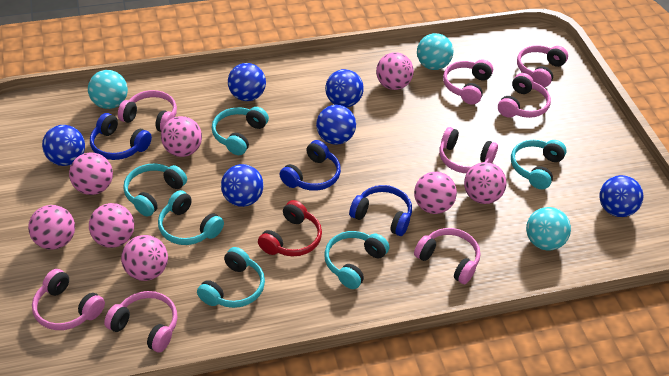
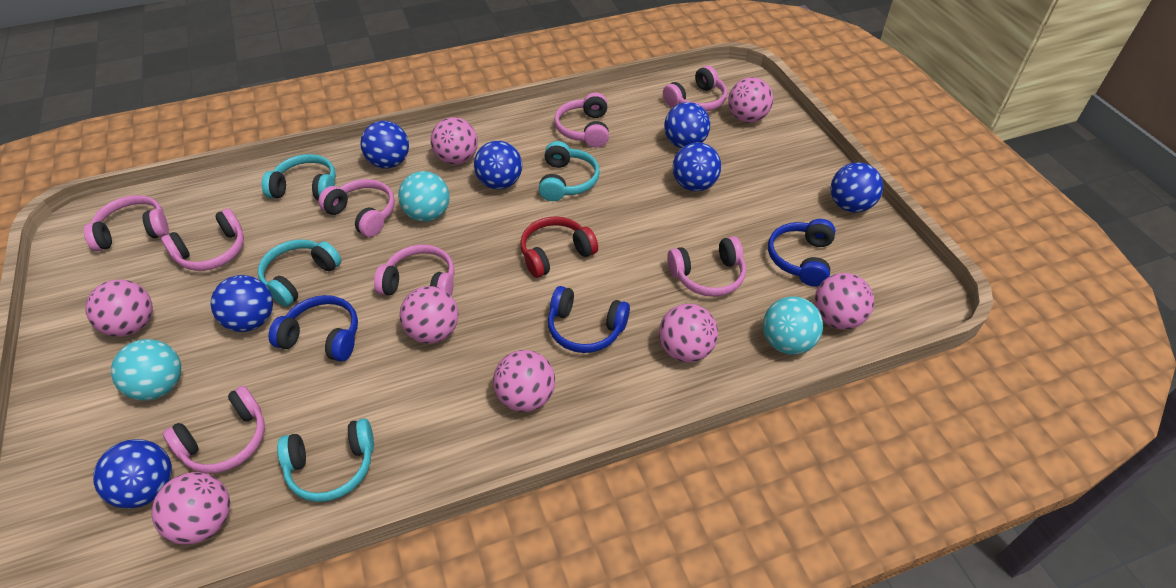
blue ball: [42,125,85,166] [221,164,264,207] [228,63,266,101] [316,105,356,145] [325,69,364,108] [599,175,643,217] = 6 -> [93,439,172,509] [211,275,273,332] [360,121,409,168] [474,141,522,189] [664,102,710,148] [673,142,721,191] [831,162,883,213] = 7
turquoise headphones: [123,164,187,217] [158,190,224,245] [197,247,265,308] [212,107,269,155] [324,231,389,289] [511,140,567,189] = 6 -> [258,239,342,307] [262,154,336,201] [277,418,374,502] [539,141,600,201] = 4

